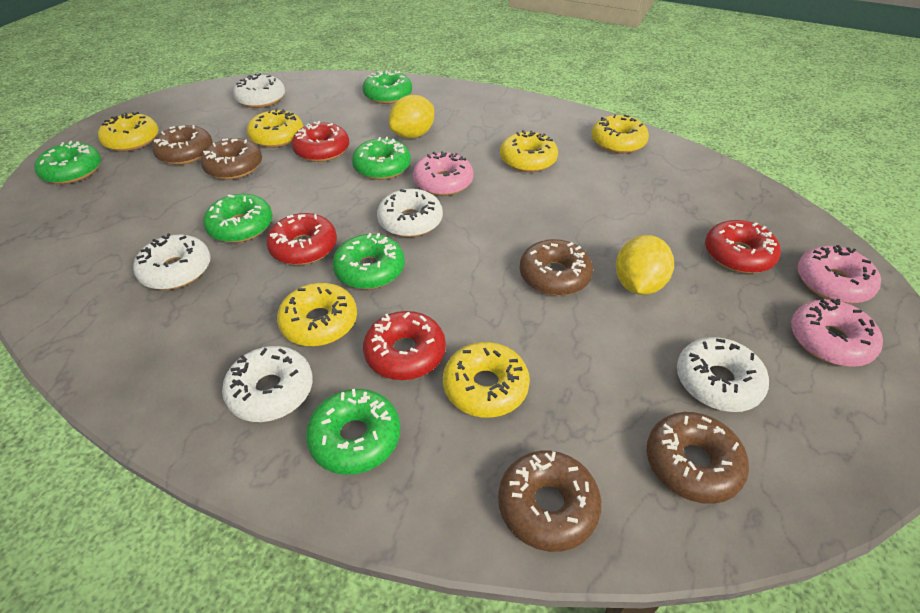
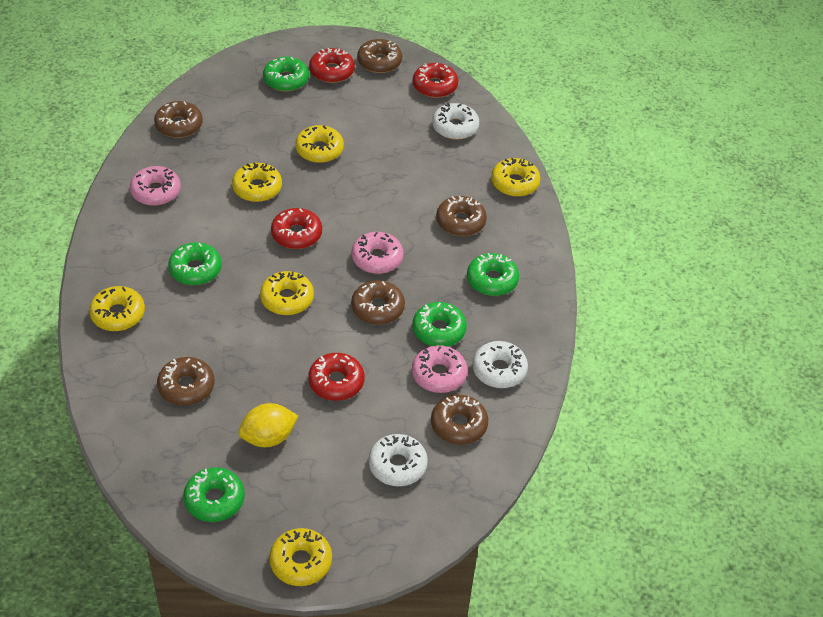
brown donut: [152,125,213,165] [201,138,262,180] [498,451,602,552] [520,239,593,296] [647,412,749,504] = 5 -> [154,101,203,138] [157,357,214,406] [351,280,405,325] [357,39,402,73] [431,395,488,445] [436,196,487,236] = 6
green donut: [34,141,101,184] [203,194,273,243] [306,389,400,475] [332,233,405,289] [352,137,411,180] [362,70,412,104] = 6 -> [168,242,222,285] [183,467,245,522] [263,57,309,92] [413,302,467,346] [467,253,519,296] = 5
white donut: [133,233,210,290] [222,346,313,422] [233,73,285,108] [377,189,443,237] [677,337,769,412] = 5 -> [369,434,428,486] [432,103,479,140] [472,341,528,388] = 3
yellow lemon: [389,95,434,139] [616,235,674,295] = 2 -> [238,403,298,447] = 1

